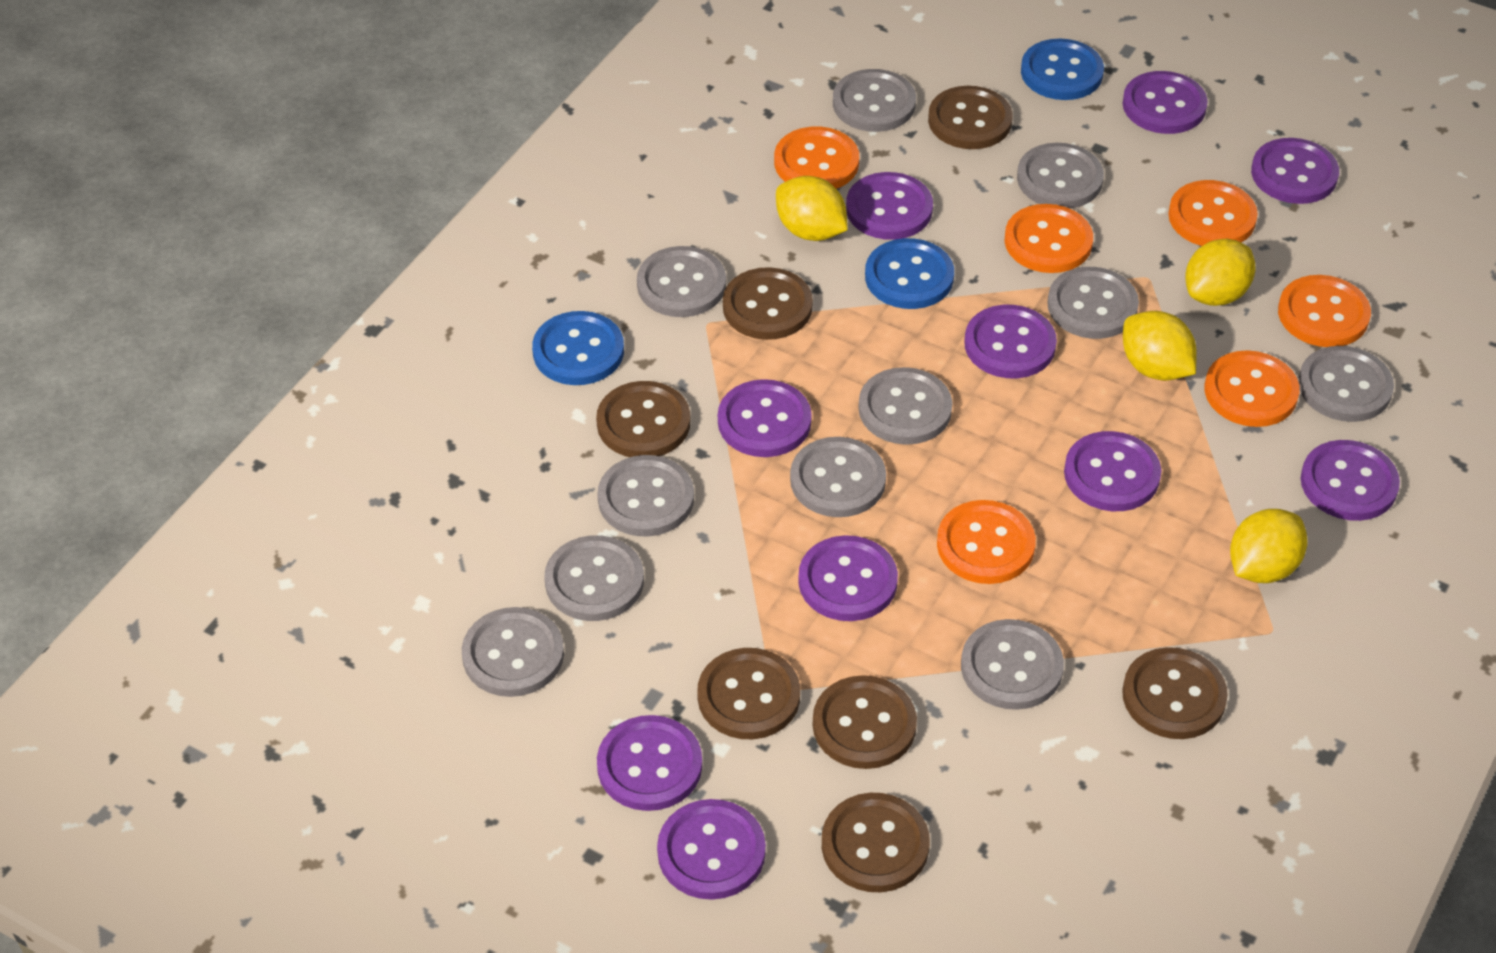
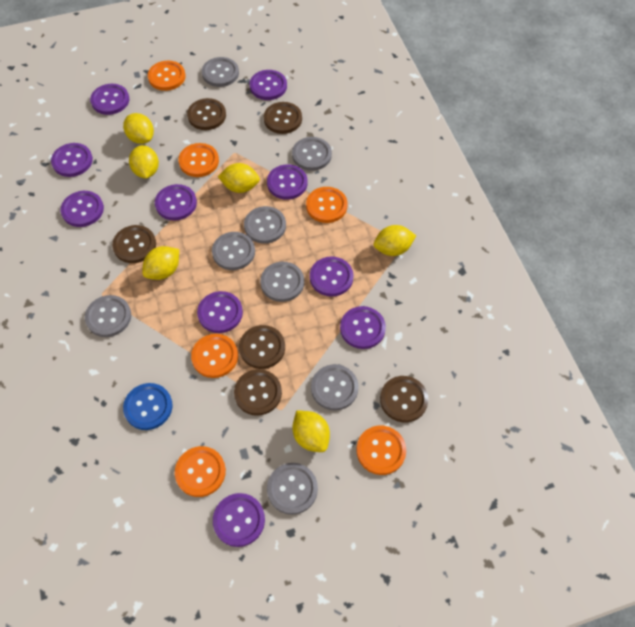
blue button: [532,311,624,385] [865,238,954,309] [1021,38,1104,100] = 3 -> [123,383,173,430] = 1
brown button: [596,381,691,457] [697,648,800,739] [723,267,813,340] [813,675,917,769] [822,793,930,892] [928,86,1013,149] [1122,647,1228,739] = 7 -> [112,225,156,263] [187,98,226,130] [234,369,282,416] [239,325,285,369] [264,102,302,134] [380,376,428,422] = 6
grey button: [462,607,564,697] [544,535,644,621] [597,455,694,537] [637,246,726,317] [790,437,886,517] [833,69,916,132] [858,367,952,445] [961,619,1064,710] [1017,143,1104,208] [1047,267,1139,339] [1298,346,1394,422] = 11 -> [85,295,131,337] [202,57,239,87] [212,232,255,270] [244,206,286,244] [260,262,304,302] [267,463,318,515] [292,137,332,171] [311,364,358,411] = 8
yellow lemon: [776,176,848,241] [1123,311,1197,381] [1185,239,1256,306] [1230,509,1307,583] = 4 -> [123,113,154,144] [129,145,159,179] [142,246,179,280] [218,163,260,193] [292,410,330,452] [374,225,416,256] = 6

